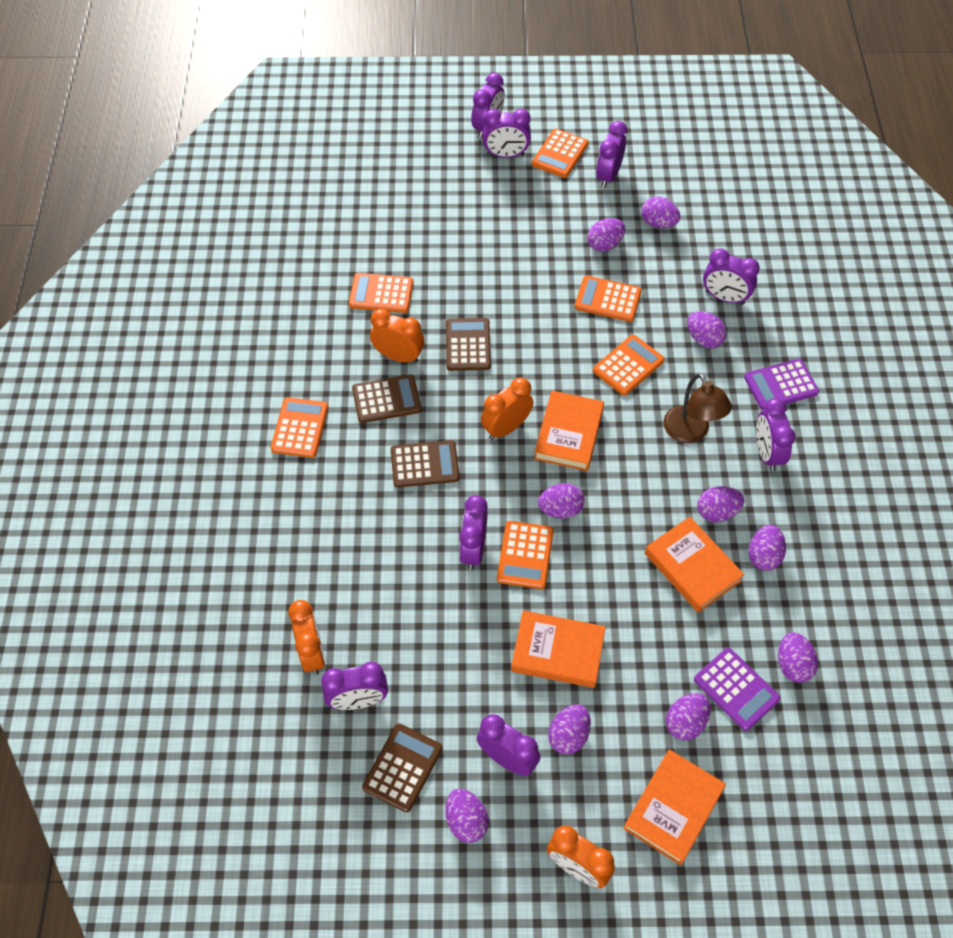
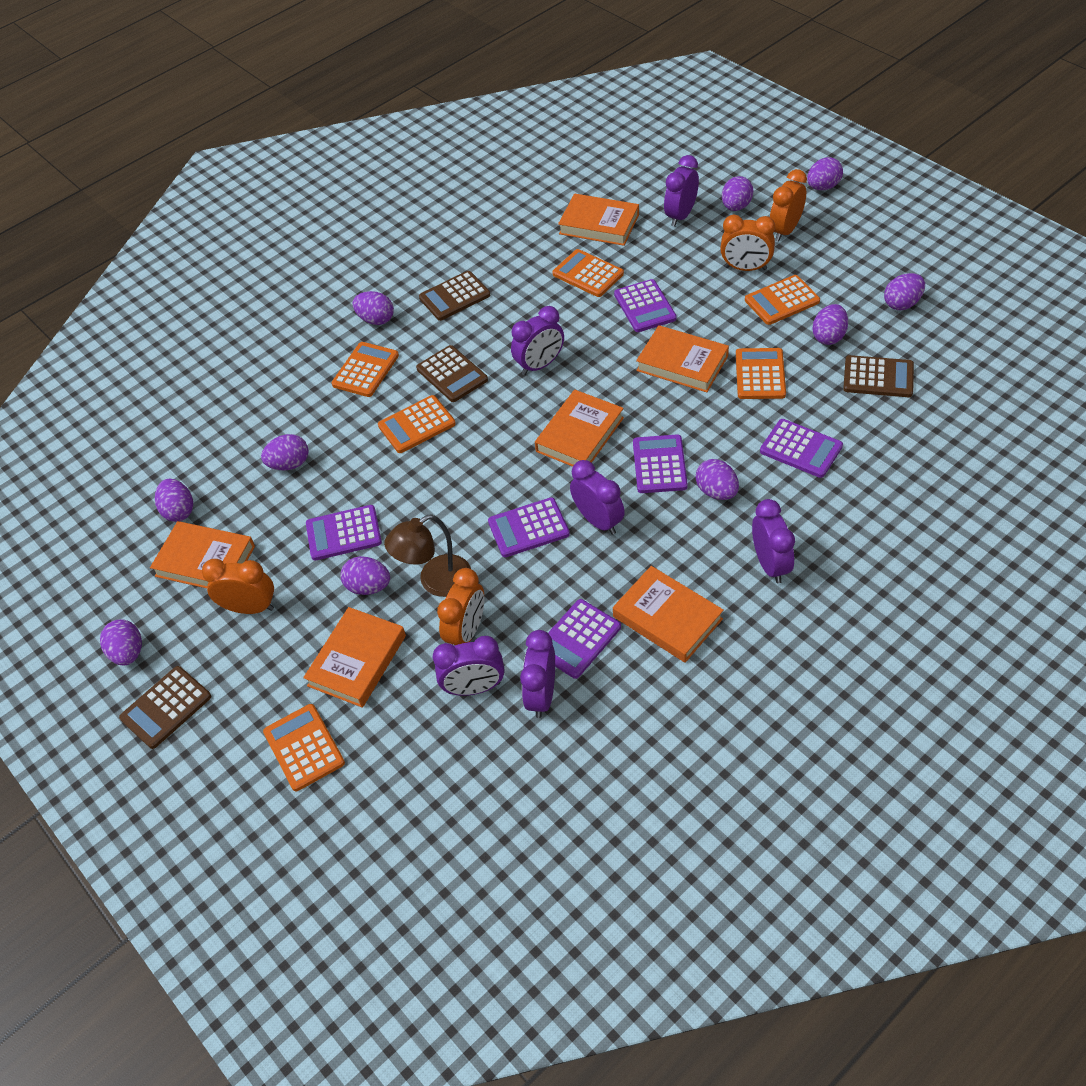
orange book: [511,610,606,688] [534,391,604,471] [623,749,726,865] [645,517,744,612] = 4 -> [150,521,255,588] [303,607,406,708] [535,390,624,467] [558,194,639,246] [613,566,724,663] [636,325,729,392] = 6
purple calculator: [694,648,780,731] [744,359,819,410] = 2 -> [306,505,382,561] [488,497,570,557] [548,599,621,679] [614,279,677,332] [633,434,688,493] [760,419,843,478] = 6
purple clock: [321,662,388,710] [459,495,488,570] [471,73,505,138] [476,714,540,776] [483,109,531,158] [596,121,627,188] [703,248,760,305] [756,398,796,471] = 8 -> [433,636,504,696] [511,306,564,375] [520,630,555,718] [570,460,625,535] [664,155,699,227] [752,499,795,584] = 6

